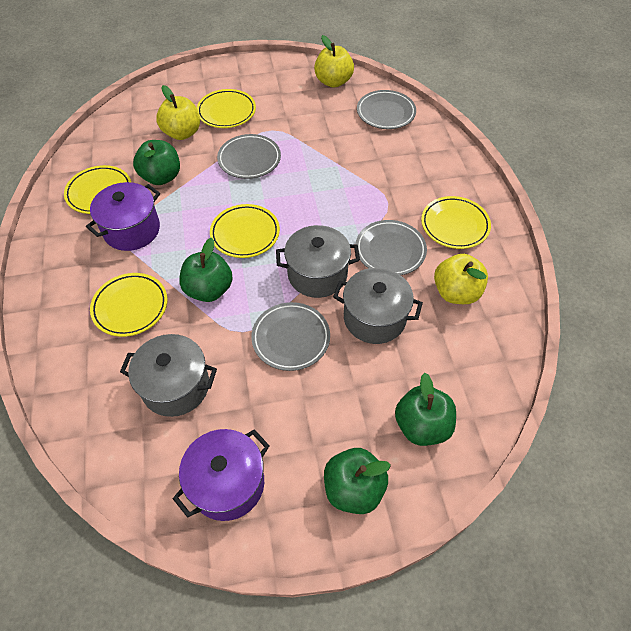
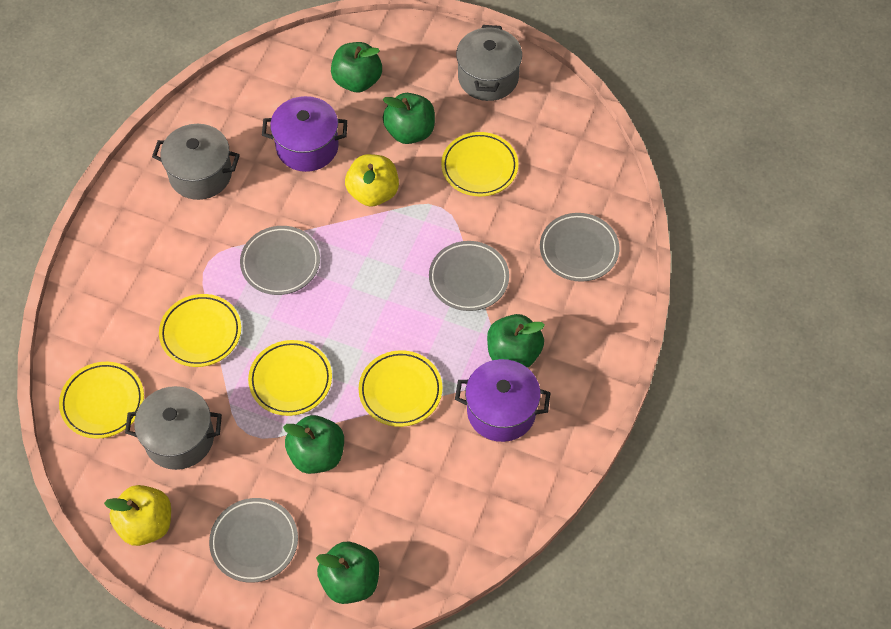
green apple: [133,140,180,185] [179,238,233,302] [324,448,391,514] [395,373,456,446] = 4 -> [283,415,344,474] [316,542,379,604] [331,42,382,92] [383,93,435,144] [487,314,545,368] = 5
yellow apple: [156,85,200,140] [314,35,354,88] [434,254,488,304] = 3 -> [104,485,171,546] [345,154,399,207] = 2

